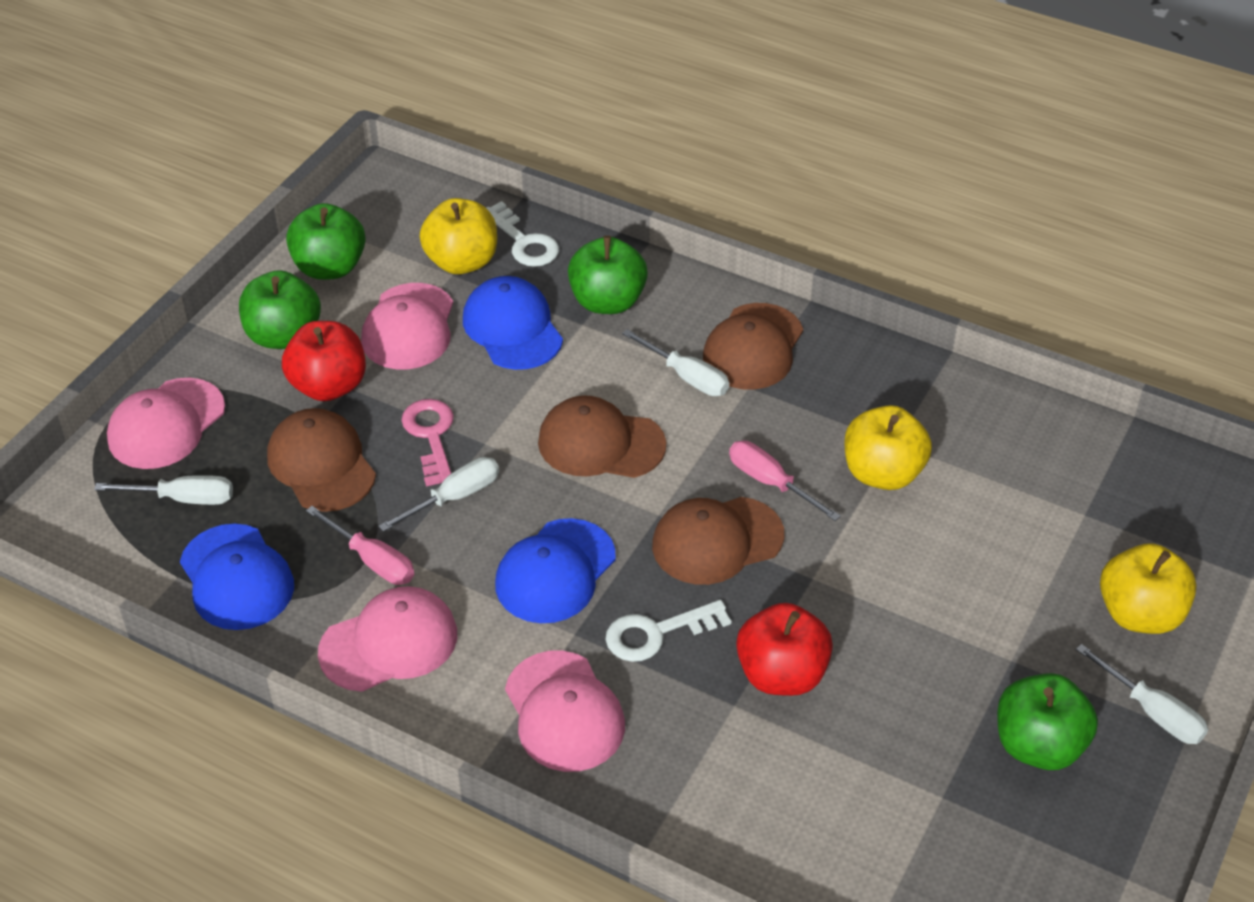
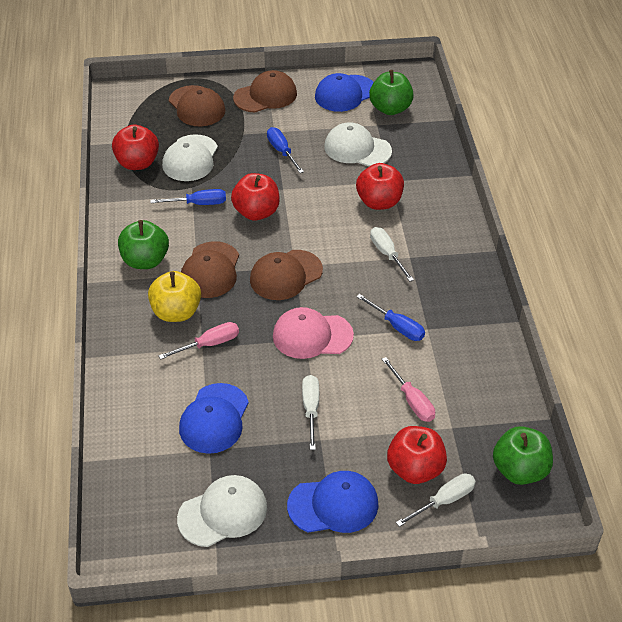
blue screwdriver: none = 0 -> [150,189,226,205] [267,127,304,173] [356,294,425,341] = 3
green apple: [239,270,321,349] [286,203,366,280] [568,235,648,314] [997,673,1098,770] = 4 -> [118,220,169,269] [369,70,414,115] [493,426,553,485] = 3
pink cap: [107,378,225,469] [318,586,457,692] [361,283,453,369] [505,650,625,772] = 4 -> [273,307,354,359] = 1
pink key: [401,399,454,486] = 1 -> none = 0
red apple: [282,321,366,401] [736,603,833,696] = 2 -> [112,124,159,170] [231,173,280,220] [356,163,404,210] [387,426,447,484] = 4
white cap: none = 0 -> [162,134,218,181] [177,475,267,547] [324,123,392,167] = 3
white key: [486,201,559,267] [605,600,731,662] = 2 -> none = 0
white screwdriver: [94,475,233,505] [378,457,499,532] [622,329,729,396] [1076,644,1208,744] = 4 -> [302,375,319,450] [370,227,414,282] [396,473,476,527] = 3
yellow apple: [419,198,497,274] [844,405,932,490] [1100,543,1197,634] = 3 -> [148,271,201,322] = 1

